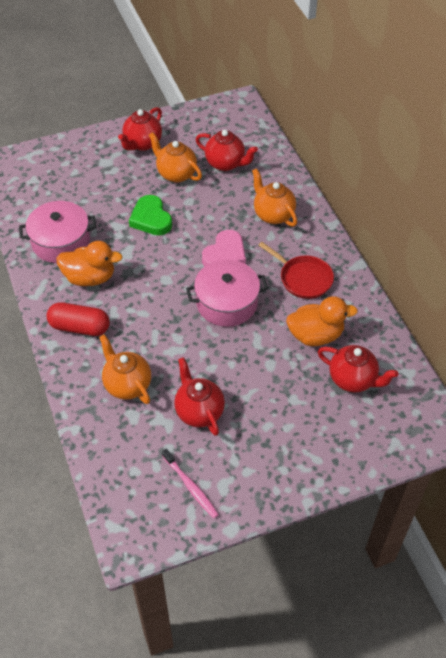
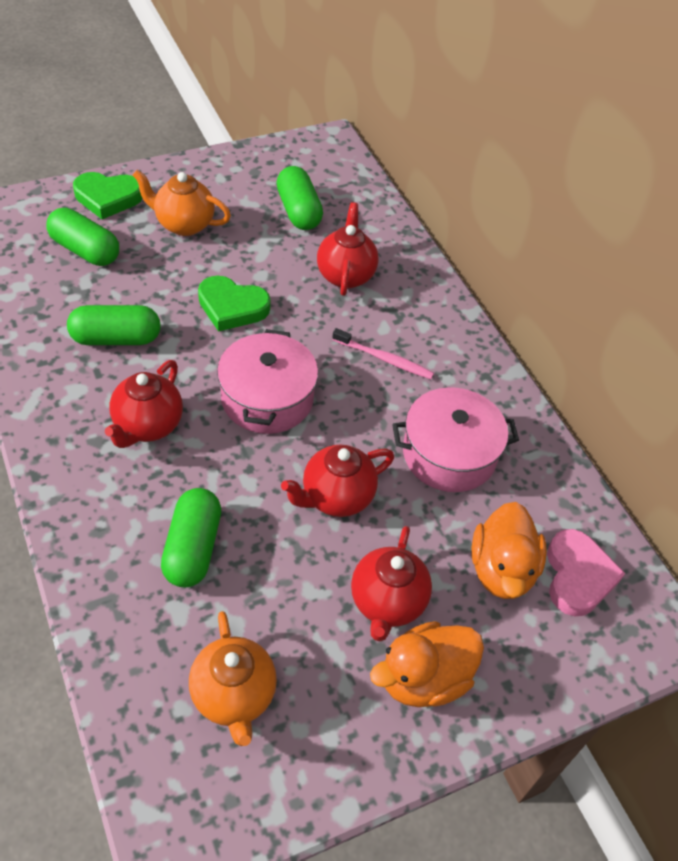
green capsule: none = 0 -> [46,208,119,266] [67,305,161,345] [161,488,221,587] [276,166,323,230] = 4
green heart: [129,195,172,235] = 1 -> [73,172,143,219] [198,275,271,332] = 2
orange teapot: [99,334,151,404] [149,132,202,183] [252,168,297,227] = 3 -> [133,169,231,236] [189,611,277,746] = 2
red capsule: [46,302,110,336] = 1 -> none = 0
red pan: [258,242,334,299] = 1 -> none = 0

